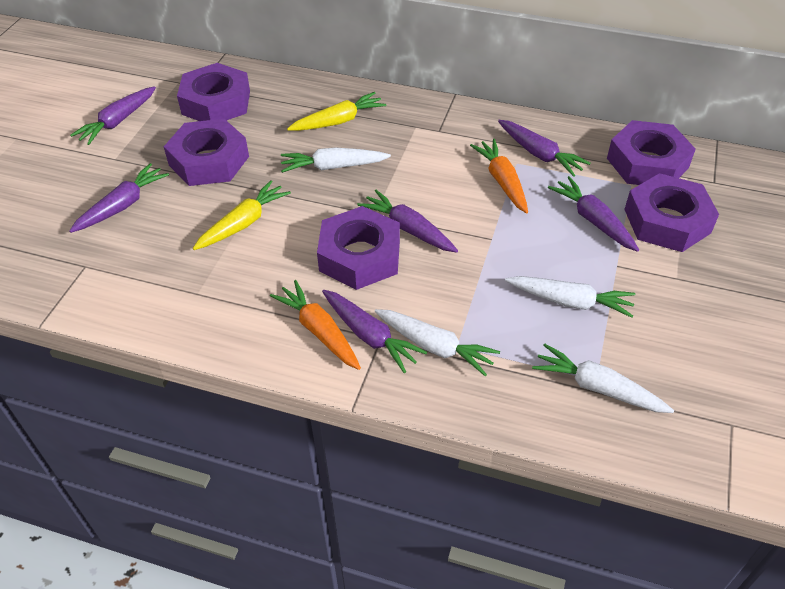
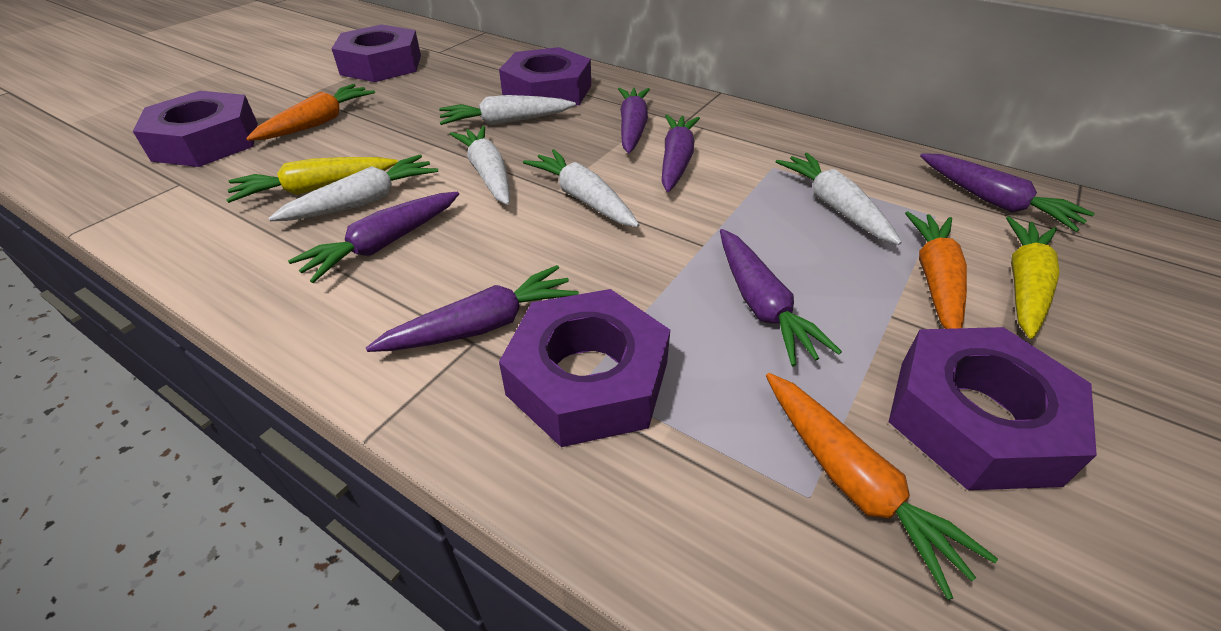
orange carrot: [270,280,361,370] [470,139,528,213] = 2 -> [246,84,375,141] [766,373,998,600] [905,212,967,329] = 3
white carrot: [281,147,391,173] [375,309,500,377] [505,276,635,318] [532,343,674,413] = 4 -> [268,155,438,221] [439,95,576,125] [450,126,510,205] [523,149,639,227] [776,153,902,245] = 5

